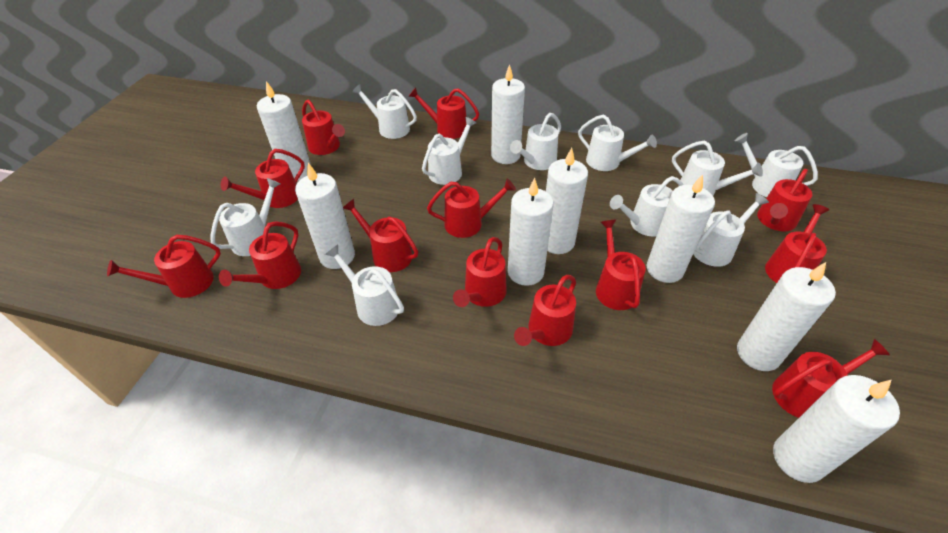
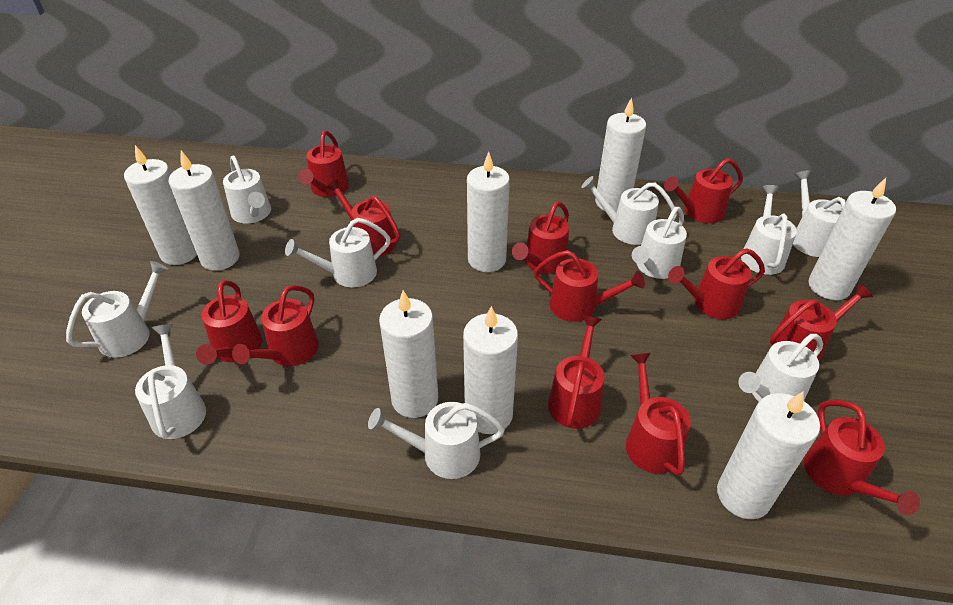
red watering can: [107,235,221,298] [219,221,301,289] [221,149,305,208] [302,100,345,155] [343,199,418,272] [408,87,479,139] [427,179,516,238] [453,237,507,307] [514,275,576,346] [596,220,646,310] [757,169,812,231] [765,204,829,283] [772,339,890,418] = 13 -> [196,280,262,365] [232,285,319,366] [298,131,349,197] [326,179,401,257] [512,202,569,274] [534,250,645,322] [548,315,605,429] [626,353,691,476] [664,158,743,223] [668,248,765,319] [770,283,873,361] [804,400,920,515] = 12

